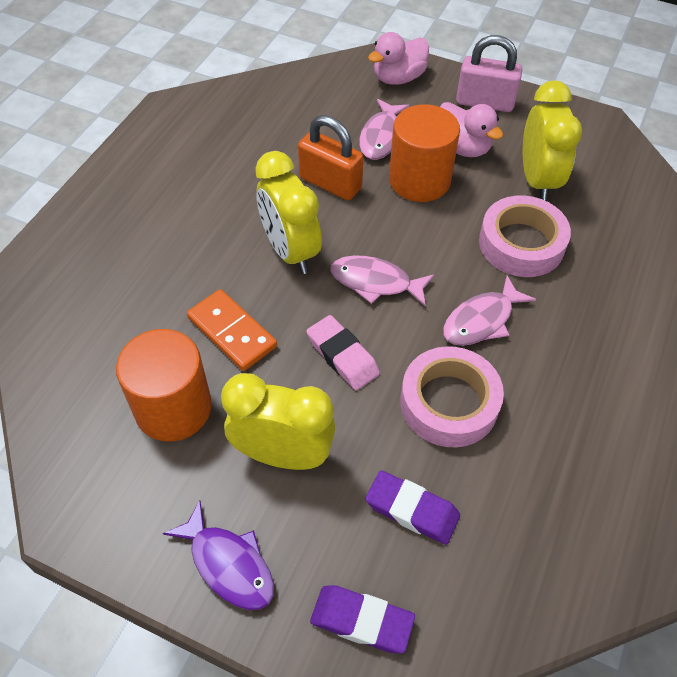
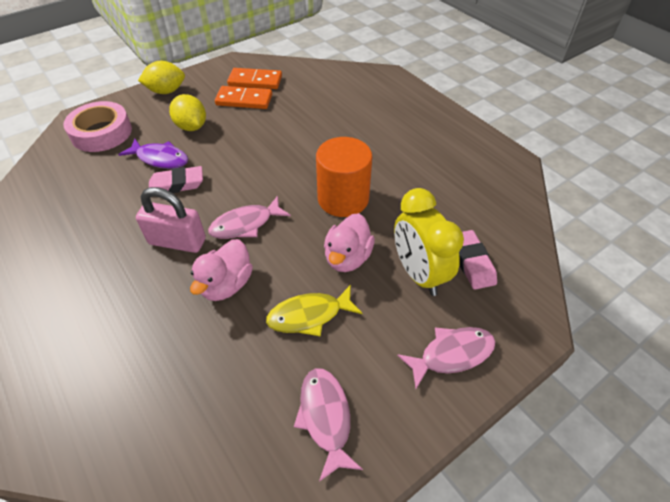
orange cylinder: [116,329,212,442] [389,104,460,202] = 2 -> [316,137,372,217] = 1
orange domino: [187,289,277,371] = 1 -> [215,86,272,109] [227,68,282,89] = 2
orange padlock: [298,115,364,200] = 1 -> none = 0
pink eraser: [306,315,380,390] = 1 -> [149,166,203,193] [459,230,497,290] = 2
pink tape: [400,346,504,447] [479,196,571,277] = 2 -> [63,101,132,152] = 1
purple eraser: [310,585,415,654] [365,470,460,545] = 2 -> none = 0
yellow clock: [221,373,336,470] [255,151,322,274] [523,80,582,201] = 3 -> [394,188,464,296] = 1
yellow fish: none = 0 -> [266,285,362,337] = 1
yellow lemon: none = 0 -> [138,61,185,94] [169,94,206,131] = 2

